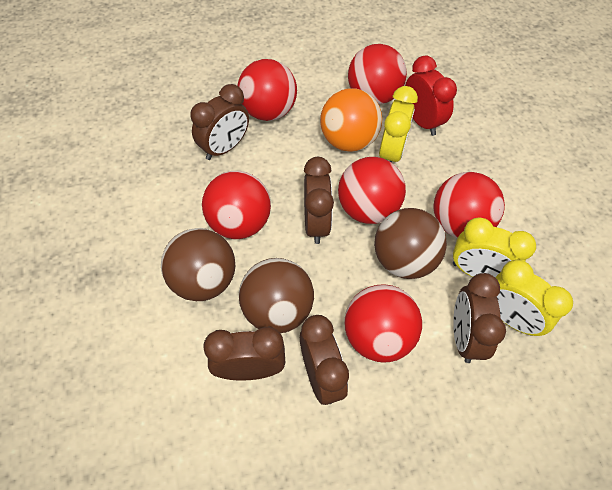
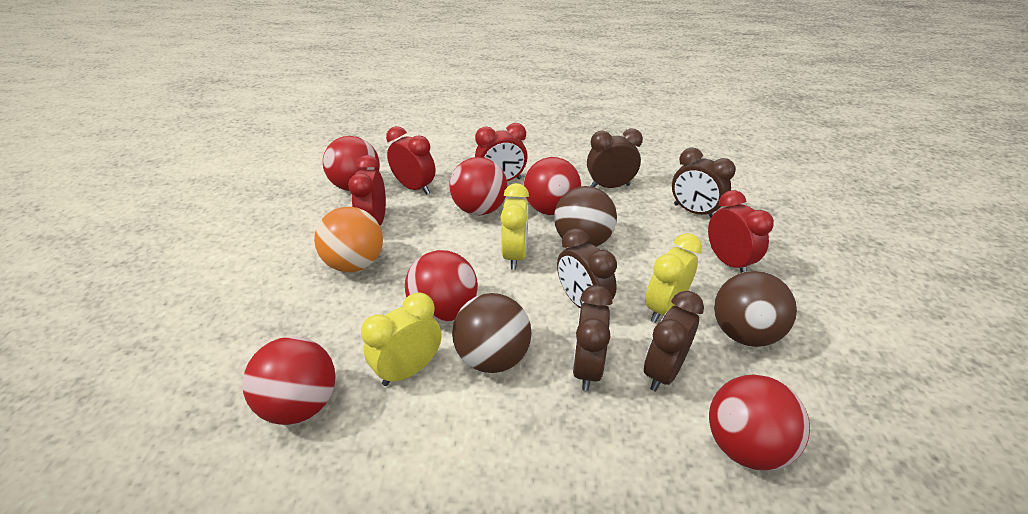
red clock: [405,55,457,136] = 1 -> [348,155,386,225] [386,126,436,195] [475,123,528,181] [708,190,774,273] = 4

